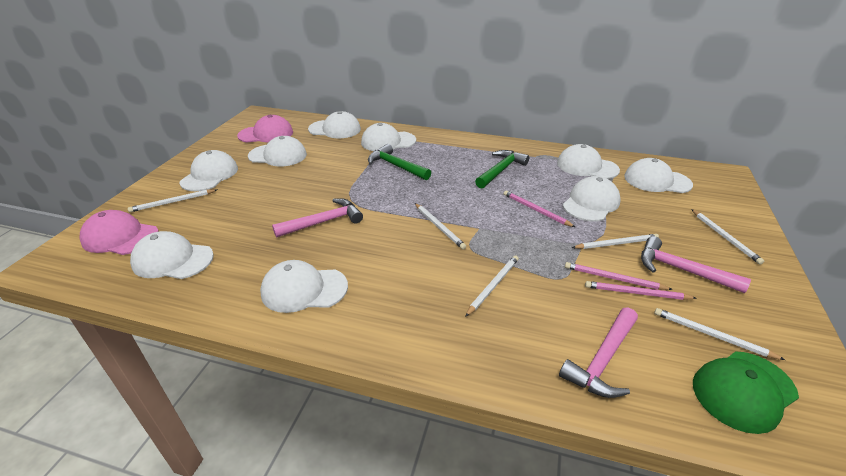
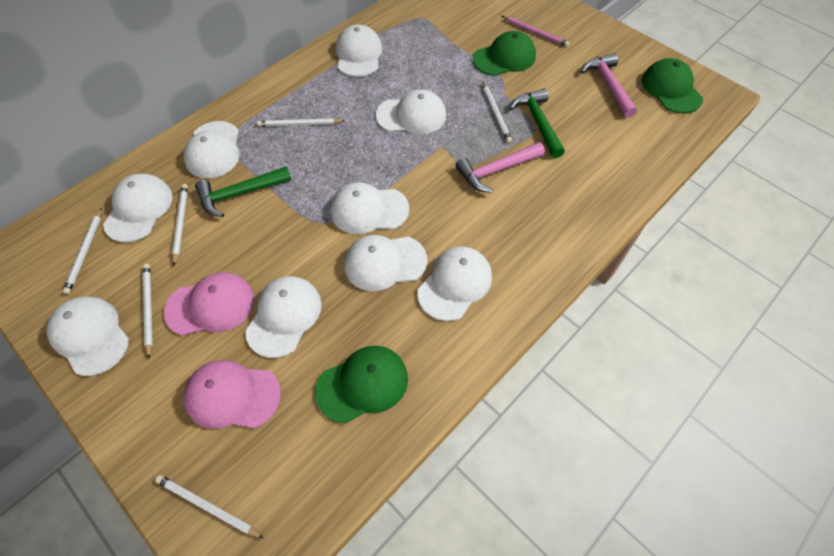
green cap: [693,351,799,434] = 1 -> [315,346,408,424] [473,31,536,76] [642,58,703,113] = 3
pink hammer: [272,198,363,238] [559,308,638,398] [641,236,751,293] = 3 -> [455,142,545,193] [581,53,637,118] = 2
pink pencil: [504,190,575,227] [565,262,673,290] [585,281,696,300] = 3 -> [502,16,570,47] = 1

